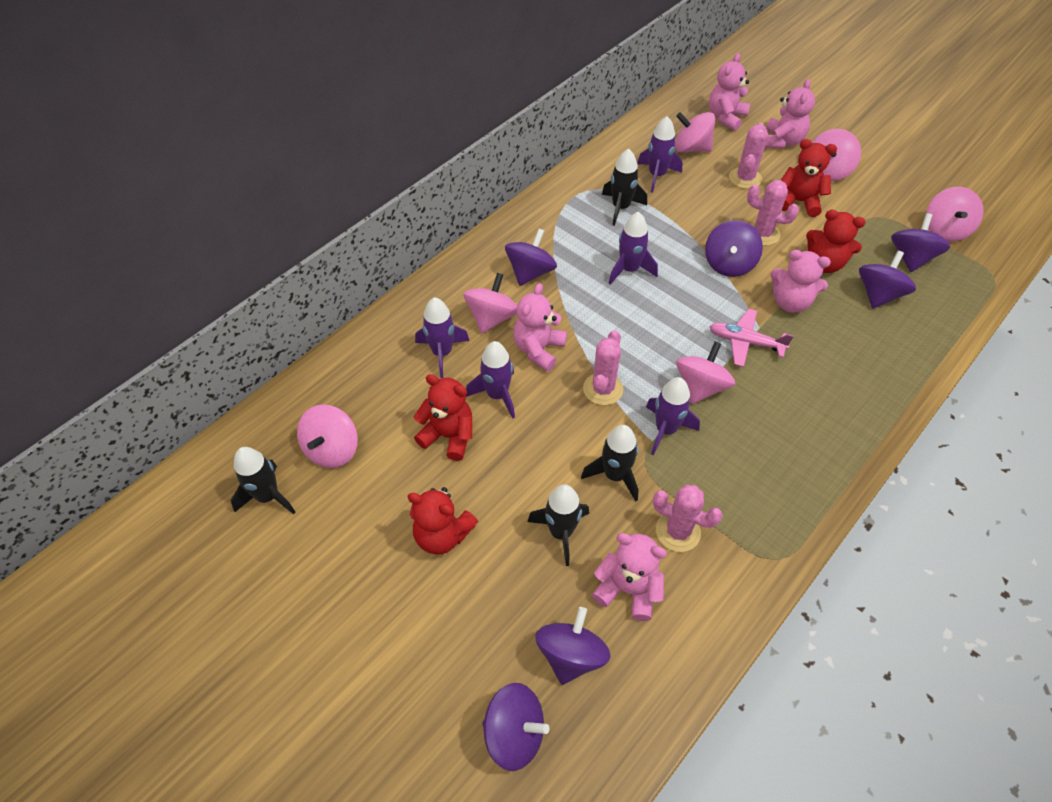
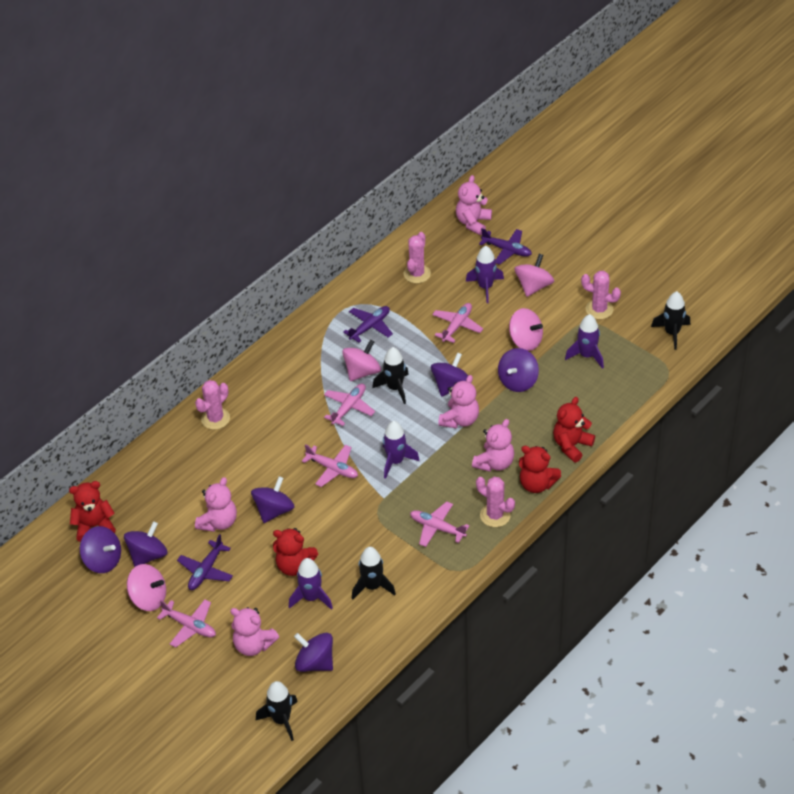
pink plane: [709,309,794,367] = 1 -> [157,599,216,647] [302,444,358,487] [324,384,375,426] [410,501,469,547] [432,303,483,343] = 5
pink spinning top: [297,404,358,468] [463,273,517,333] [675,112,715,153] [676,342,735,404] [812,129,861,181] [926,187,984,242] = 6 -> [127,564,166,611] [342,340,381,381] [509,308,543,351] [514,254,554,297] = 4
purple plane: none = 0 -> [177,534,233,590] [343,306,393,343] [479,228,532,265] = 3
purple rocket: [415,297,469,378] [466,341,515,418] [609,212,658,285] [637,116,683,193] [646,377,700,455] = 5 -> [289,558,333,610] [383,421,420,479] [466,246,504,303] [565,314,604,369] = 4

